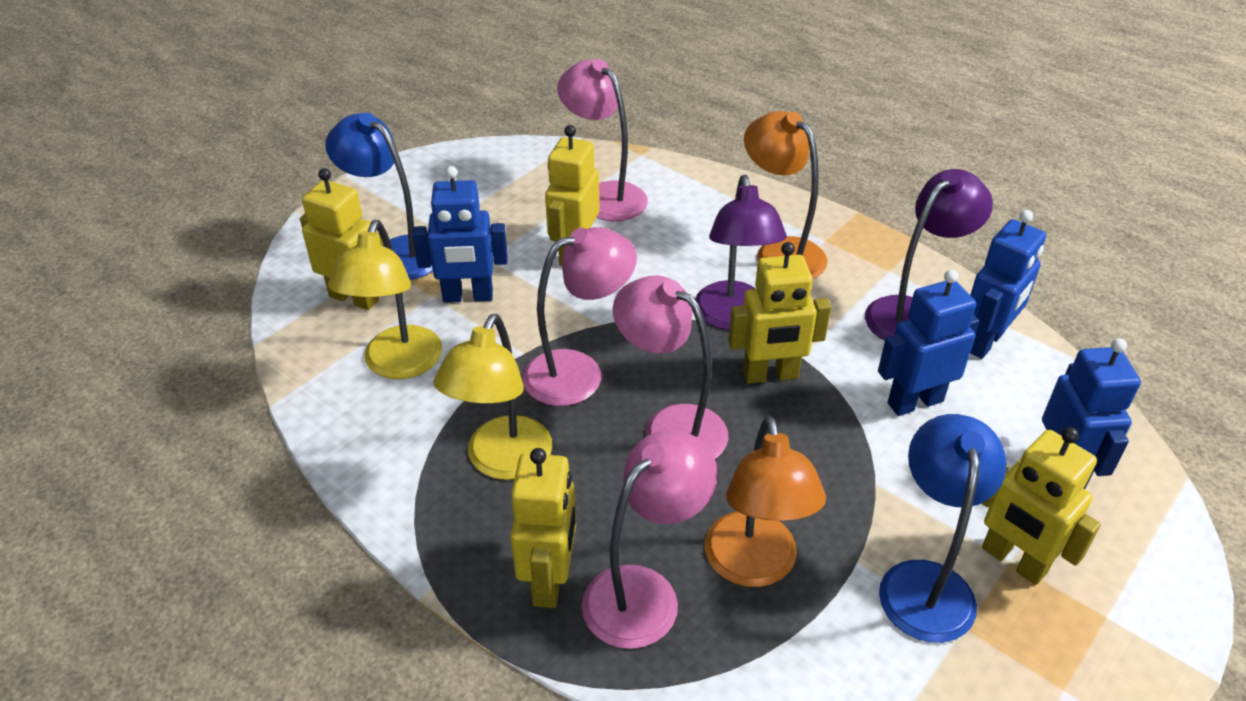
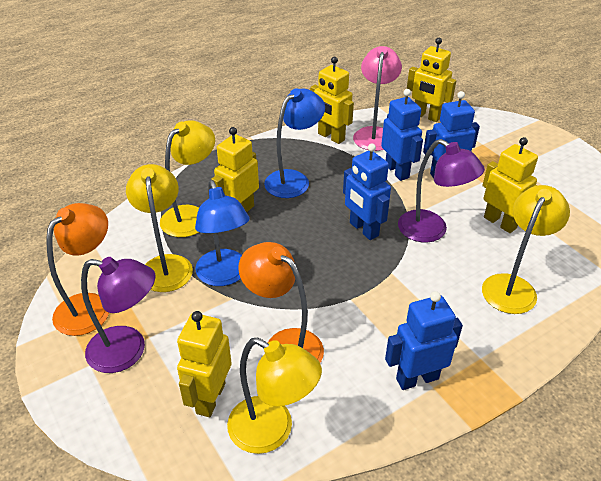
pink lamp: [523,227,637,406] [557,59,648,221] [582,431,718,649] [613,275,729,459] = 4 -> [353,46,402,151] = 1
yellow lamp: [328,220,442,379] [434,314,552,480] = 2 -> [126,164,193,292] [160,120,215,237] [227,338,322,454] [482,185,570,314] = 4

